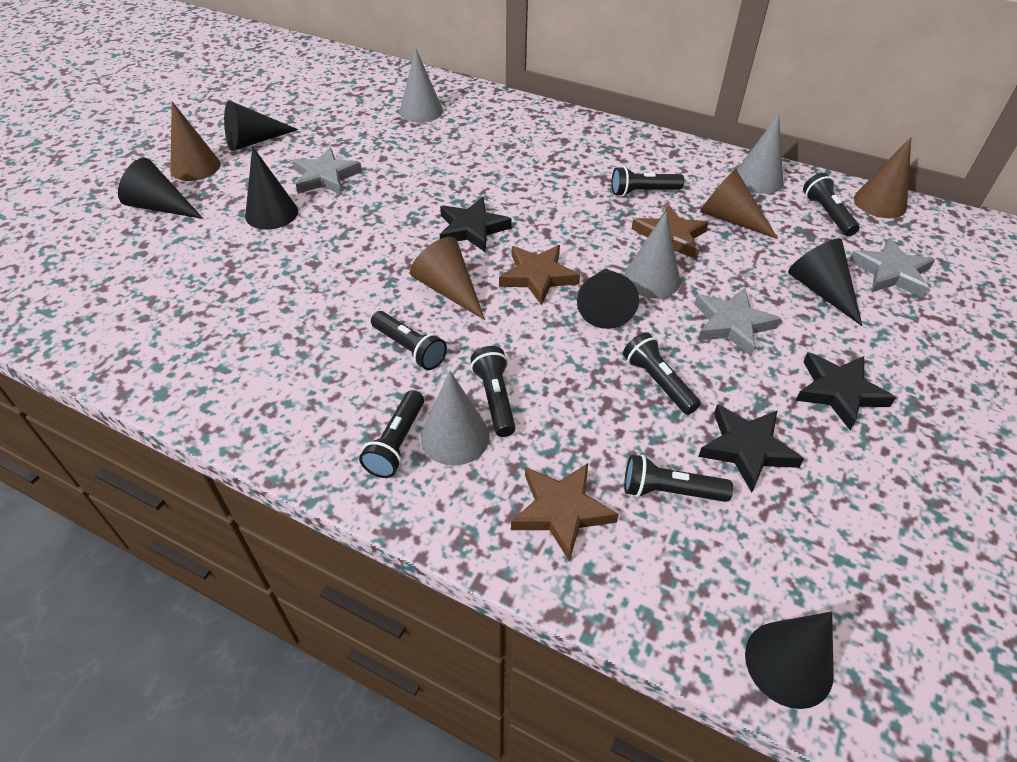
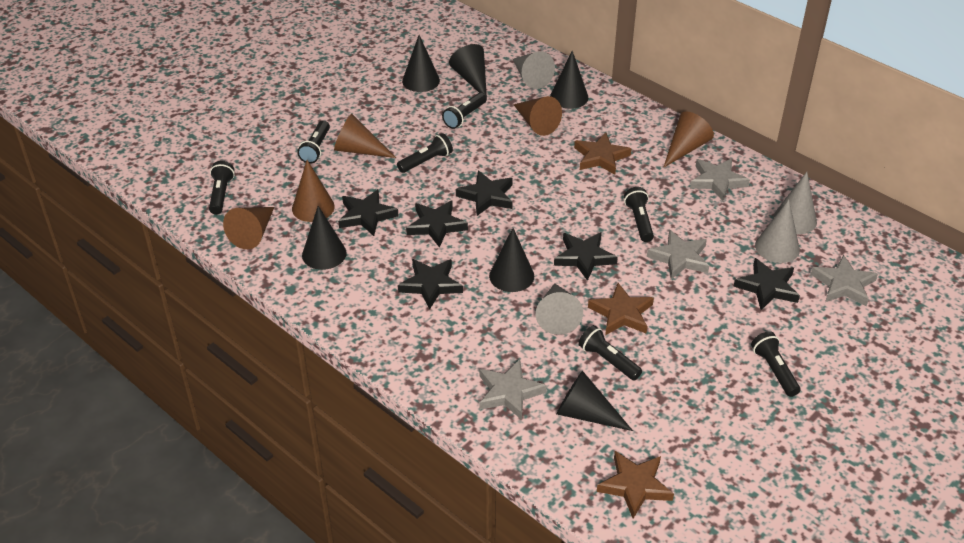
black star: [440,197,512,252] [698,404,804,492] [795,352,896,430] = 3 -> [338,189,399,236] [398,259,463,309] [406,200,468,248] [456,171,513,216] [554,232,618,281] [734,258,800,310] = 6
brown cone: [170,102,221,181] [410,237,485,320] [700,169,778,239] [854,137,911,218] = 4 -> [223,207,274,249] [292,160,335,222] [334,114,396,158] [513,96,562,136] [663,111,714,168] = 5
grey star: [292,148,362,195] [694,288,781,356] [849,238,935,298] = 3 -> [479,360,547,420] [647,230,709,279] [690,158,750,201] [810,255,878,306] = 4

